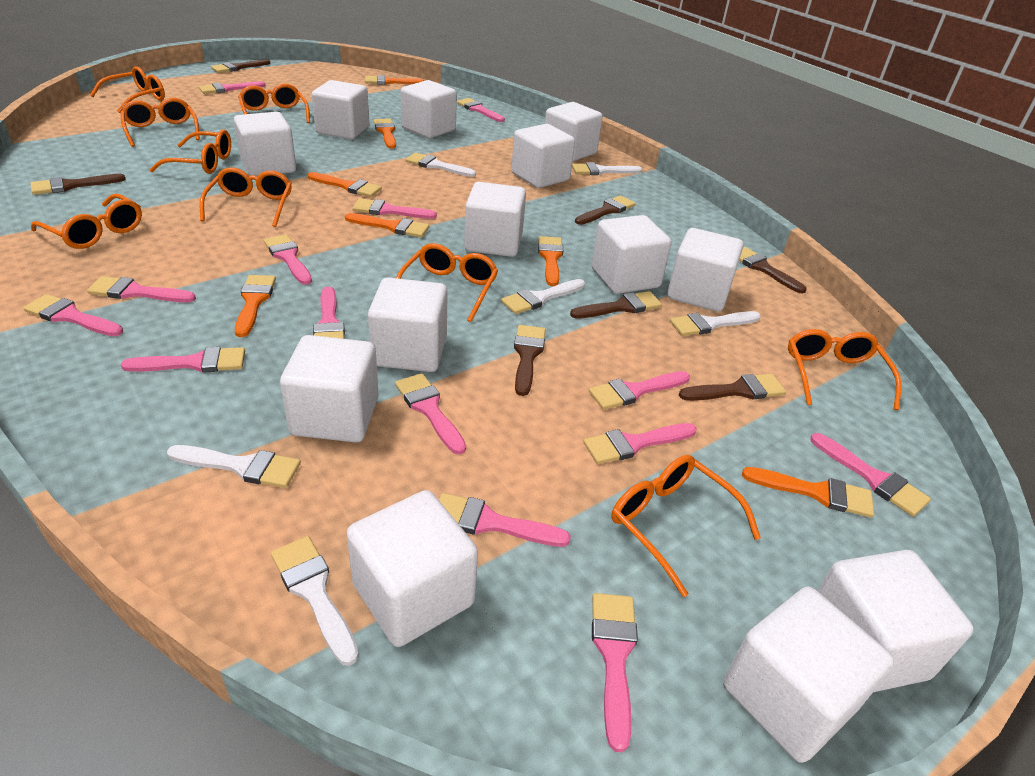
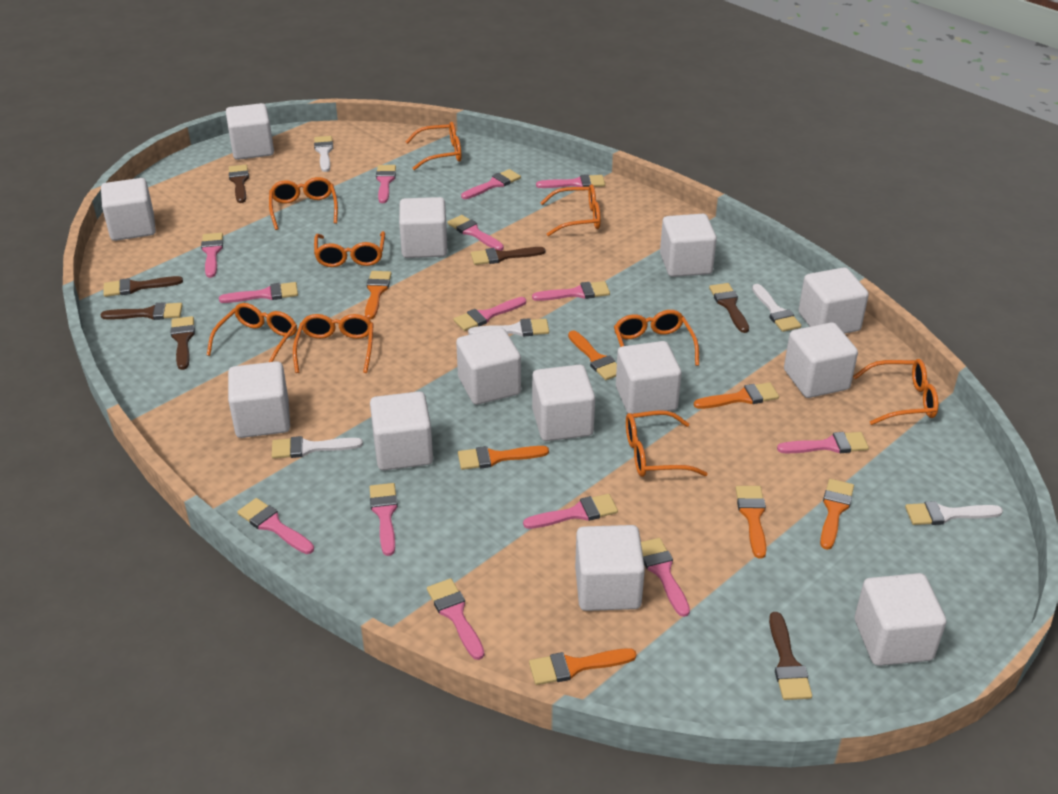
white brush: [167,445,301,488] [271,536,359,666] [406,153,476,177] [501,279,585,314] [572,162,642,175] [670,311,761,336] = 6 -> [272,436,363,459] [314,136,333,172] [468,318,549,336] [752,284,801,332] [905,501,1003,525] = 5

